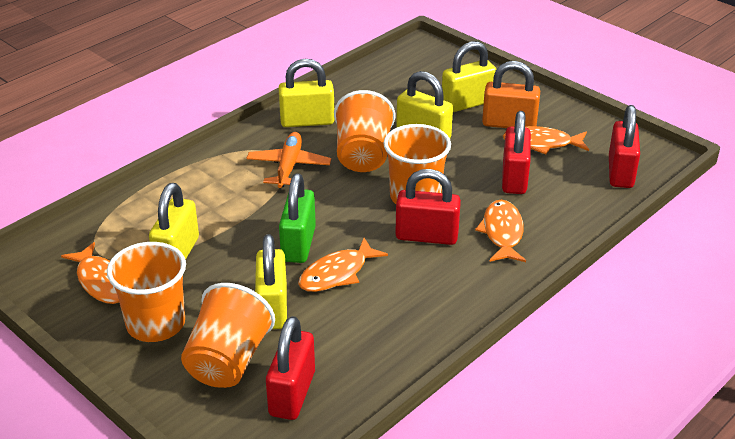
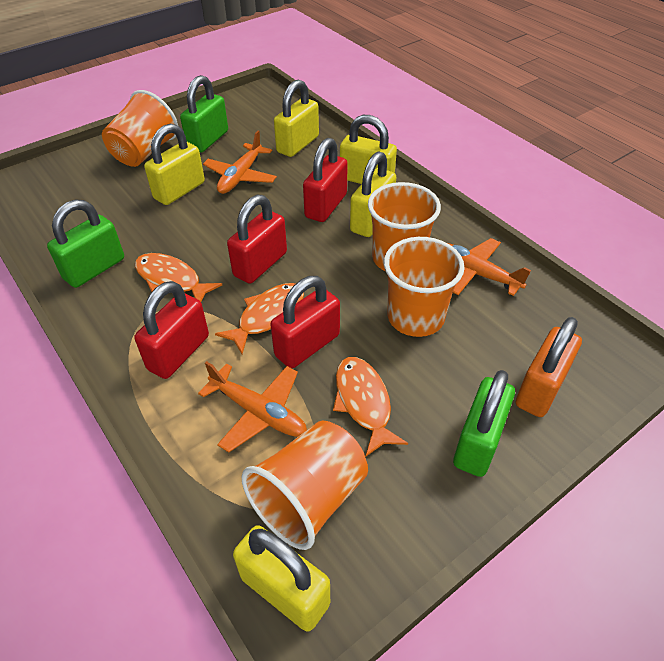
green padlock: [279,173,316,263] = 1 -> [47,199,124,288] [180,75,228,153] [453,370,515,477] = 3
orange fish: [61,242,119,304] [298,238,388,292] [475,200,526,262] [503,126,589,154] = 4 -> [135,253,222,302] [215,283,304,354] [333,357,408,456] = 3
orange plane: [247,132,331,188] = 1 -> [198,361,307,452] [203,131,277,194] [448,238,531,296] = 3

